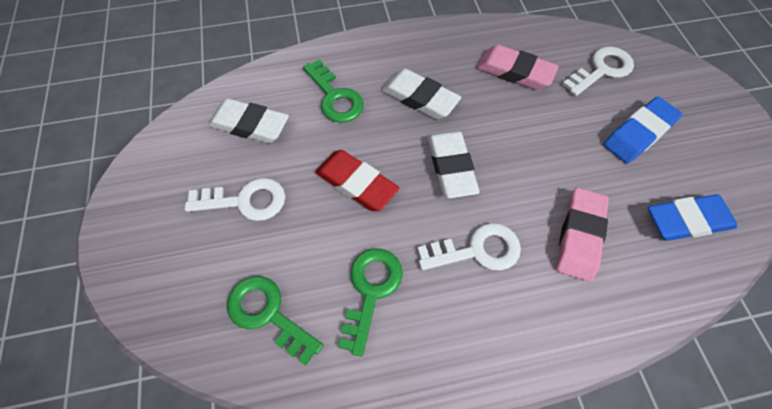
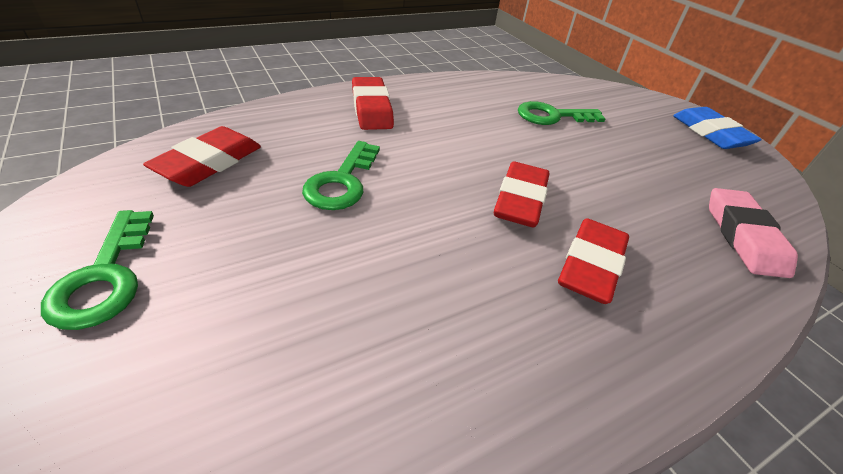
blue eraser: [603,97,682,164] [648,194,737,241] = 2 -> [673,107,762,149] = 1
pink eraser: [477,45,559,90] [556,188,609,282] = 2 -> [709,188,798,278] = 1
red eraser: [315,150,399,211] = 1 -> [143,126,261,187] [352,77,394,130] [494,161,550,227] [558,218,629,304] = 4
white eraser: [208,99,289,143] [382,69,461,119] [428,131,479,198] = 3 -> none = 0
white key: [185,178,285,221] [418,223,521,271] [562,47,634,96] = 3 -> none = 0

